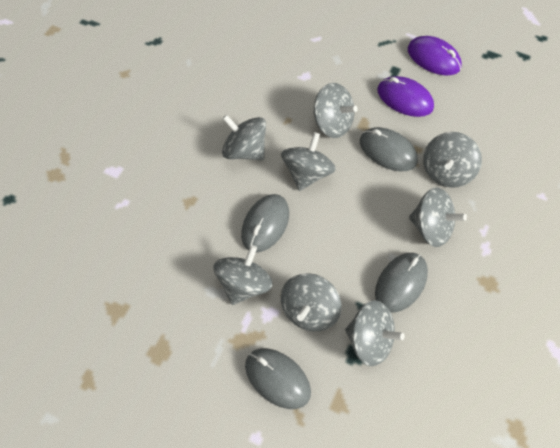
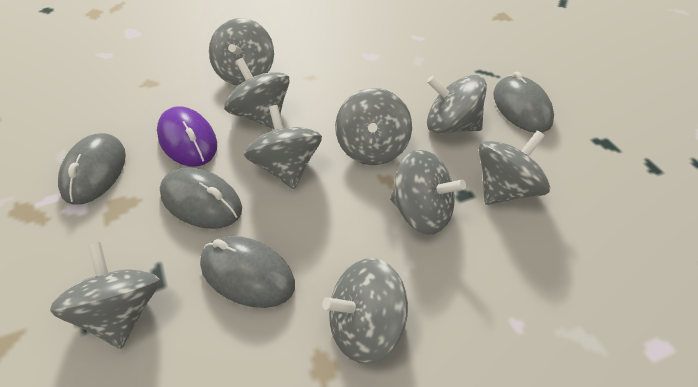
grey spinning top: [213,245,273,305] [222,115,266,160] [281,132,336,191] [281,273,341,331] [313,83,358,138] [345,300,405,366] [409,187,467,247] [423,132,482,188] = 8 -> [50,242,160,349] [209,18,274,86] [224,58,290,129] [244,105,322,189] [322,258,408,364] [335,88,412,165] [390,149,466,235] [427,75,487,134] [479,130,550,205] = 9
purple mouse: [377,76,434,117] [408,36,462,75] = 2 -> [157,106,217,167] = 1

